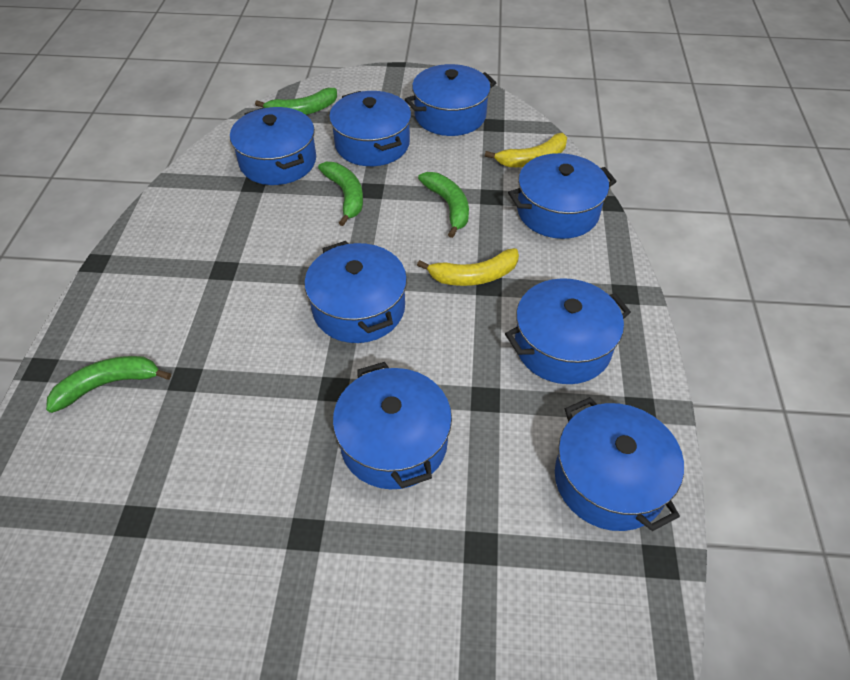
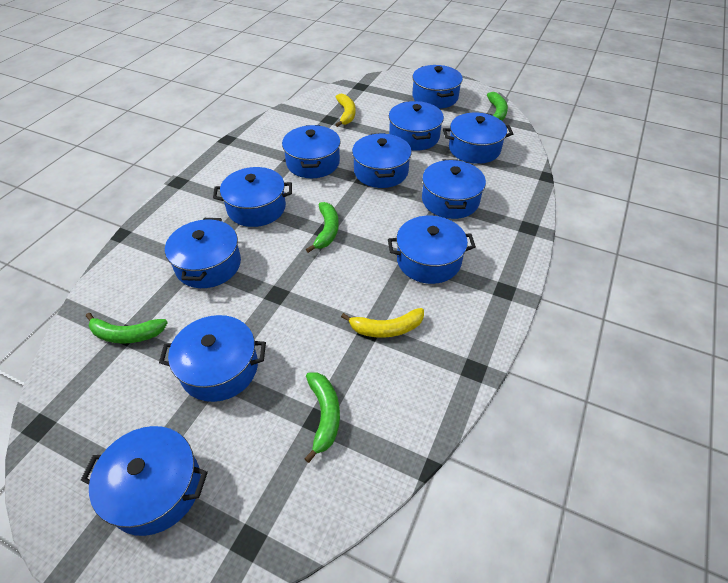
blue pot: [230,107,316,185] [304,241,407,343] [329,91,411,166] [333,362,452,489] [405,64,496,136] [505,278,631,384] [508,153,617,239] [555,397,684,531] = 8 -> [81,426,208,536] [159,315,266,402] [165,218,241,288] [213,167,292,227] [282,125,340,178] [352,133,412,188] [388,216,476,284] [389,101,444,151] [412,65,463,109] [422,159,486,219] [443,113,513,164] = 11

